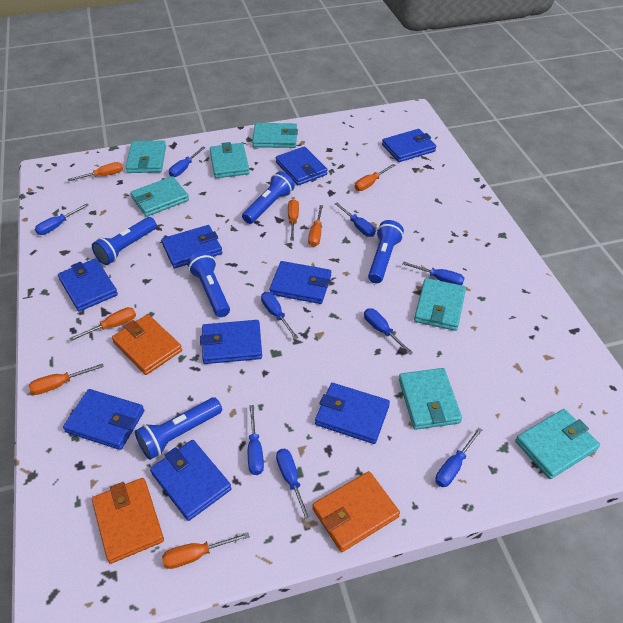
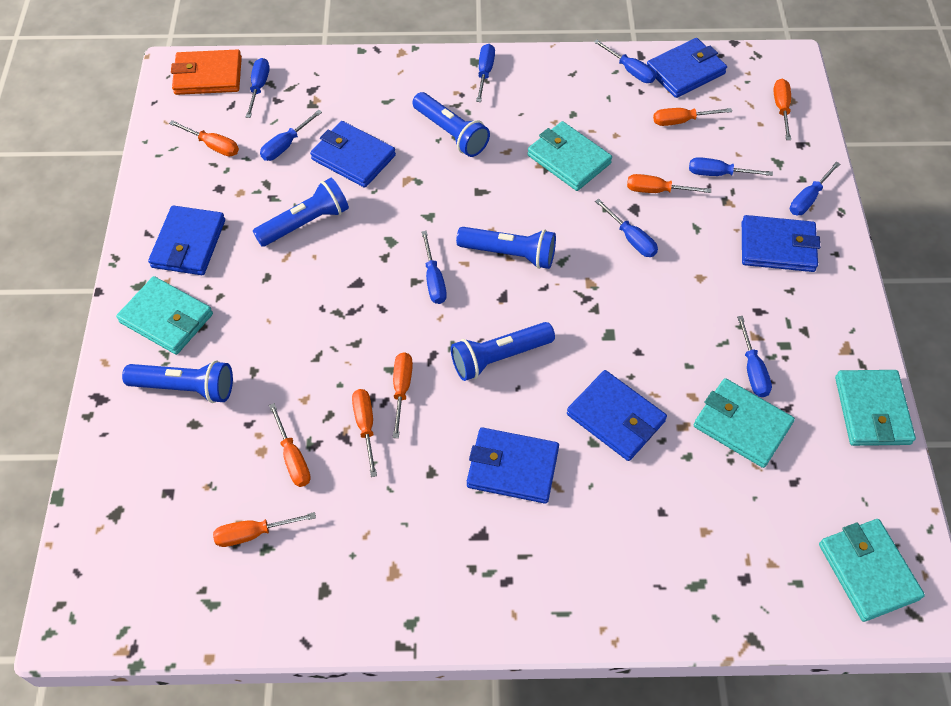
blue wallet: [58,258,118,312] [63,389,144,450] [150,440,232,521] [162,225,222,268] [200,320,262,364] [269,261,331,304] [276,146,327,185] [315,383,390,444] [382,129,436,162] = 9 -> [148,205,225,275] [310,121,396,188] [467,427,559,504] [567,370,667,461] [647,38,727,98] [742,215,820,272] = 6
orange screwdriver: [29,363,104,395] [67,162,123,181] [69,307,136,341] [162,532,250,569] [288,199,299,241] [308,205,323,247] [355,164,395,191] = 7 -> [169,120,239,157] [213,512,316,547] [269,403,311,487] [352,389,377,477] [393,352,413,438] [627,174,711,193] [653,108,732,126] [773,79,791,140] = 8
orange wallet: [92,478,164,564] [112,314,182,375] [312,471,400,552] = 3 -> [171,50,242,95] = 1
turquoise wallet: [126,140,166,173] [130,176,189,217] [210,142,250,178] [252,123,298,148] [399,368,462,430] [414,278,466,331] [515,409,600,479] = 7 -> [116,276,213,355] [527,121,612,191] [694,378,795,468] [819,519,925,622] [835,370,916,446] = 5

